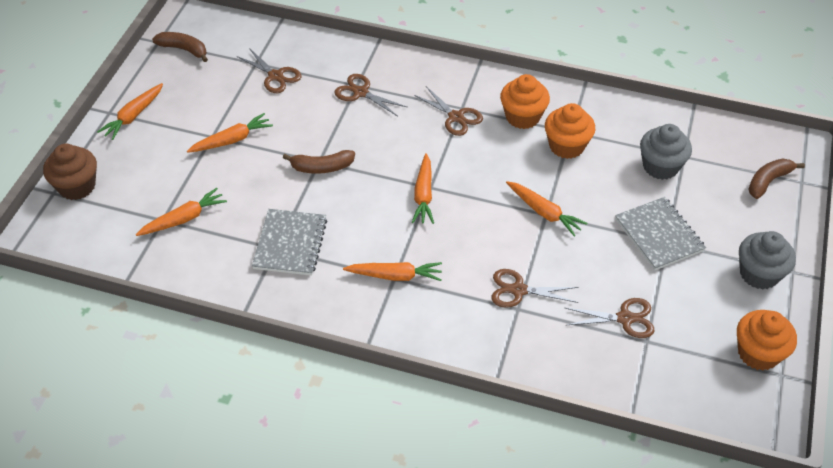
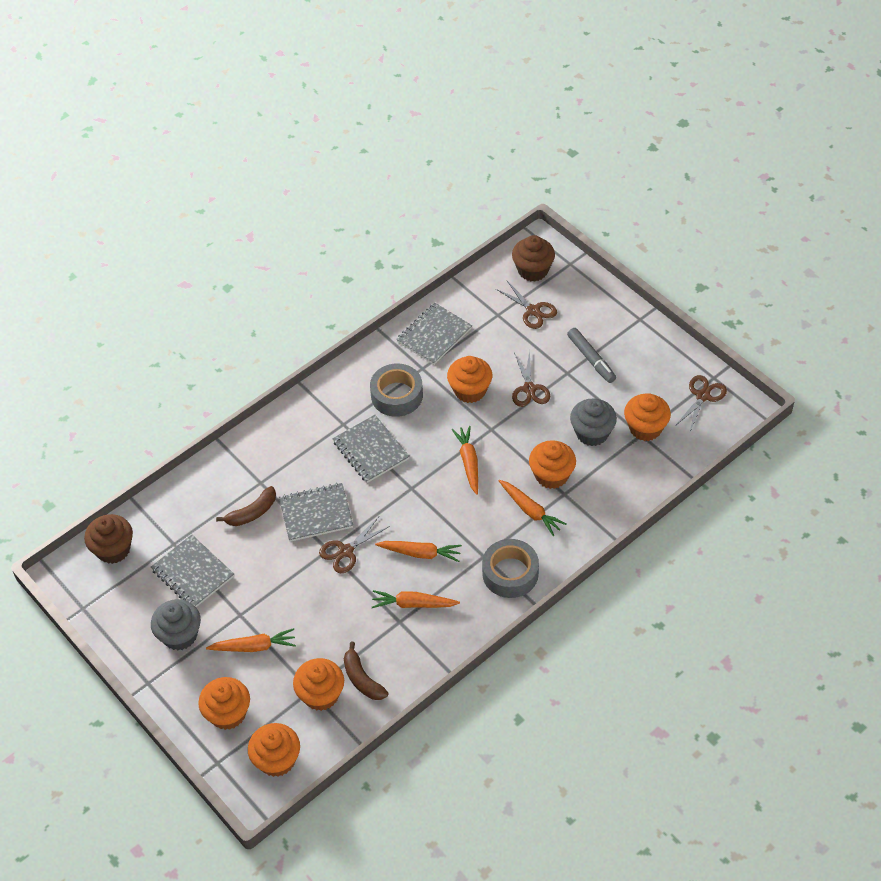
brown banana: [152,32,208,62] [283,150,355,174] [748,158,805,199] = 3 -> [216,486,276,526] [344,642,388,700] = 2
brown cupcake: [43,144,97,200] = 1 -> [84,514,133,564] [512,235,555,282] = 2
brown scissors: [236,48,302,93] [334,74,407,116] [414,86,483,136] [491,269,578,308] [565,298,655,338] = 5 -> [319,517,390,573] [496,281,557,329] [512,350,550,407] [675,375,727,431] = 4
grey marker: none = 0 -> [567,328,616,383] = 1
grey notebook: [252,209,327,276] [615,197,706,270] = 2 -> [151,535,234,607] [279,483,353,542] [332,415,410,483] [396,303,472,365] = 4
grey tape: none = 0 -> [370,363,423,417] [482,539,539,598] = 2
orange carrot: [97,83,163,140] [136,188,227,236] [187,113,273,153] [343,262,442,281] [412,153,434,224] [506,181,587,237] = 6 -> [206,628,296,652] [372,590,460,608] [375,541,462,562] [452,426,478,495] [499,480,567,536] = 5
orange cupcake: [500,74,550,129] [545,103,595,159] [737,310,797,371] = 3 -> [198,677,250,730] [248,723,300,777] [293,658,344,711] [447,356,492,403] [529,440,576,489] [624,393,671,441] = 6

